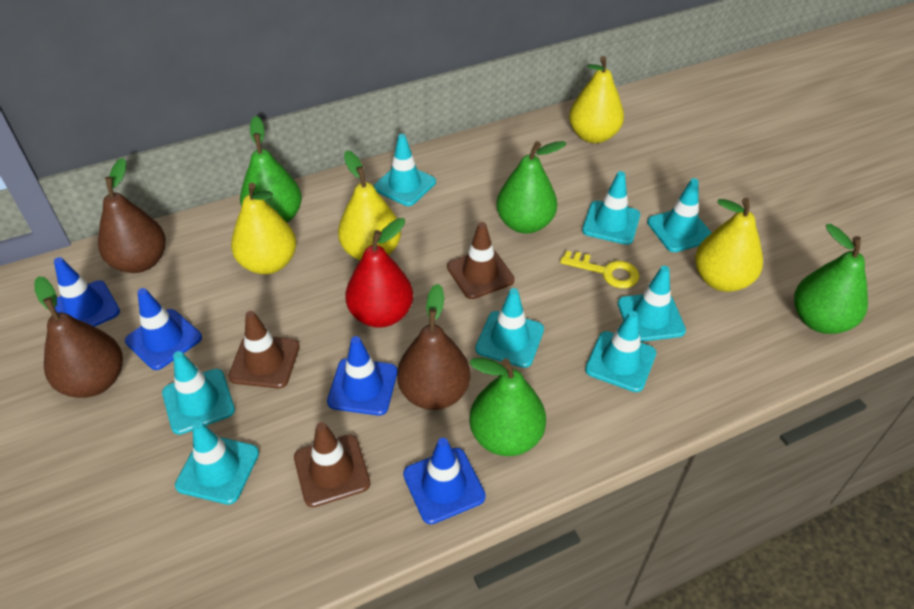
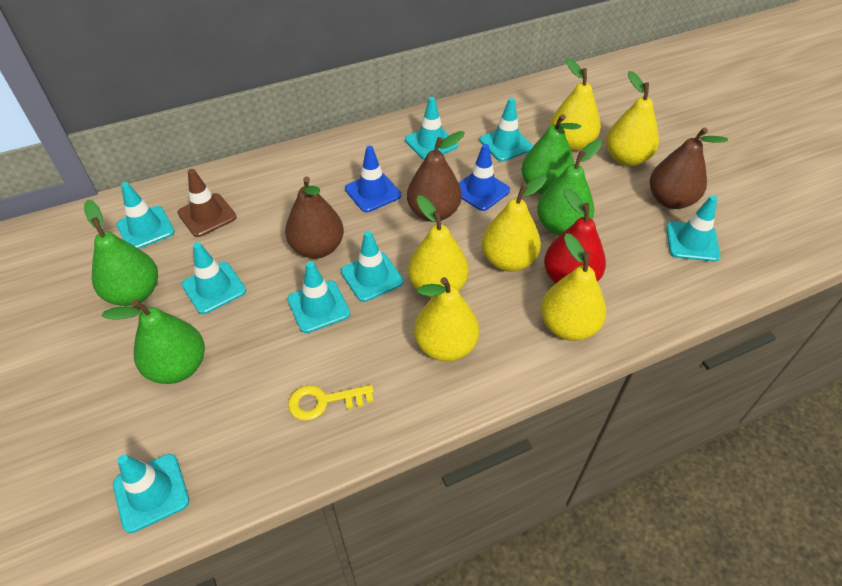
blue traffic cone: [54,257,120,327] [125,288,202,370] [327,336,397,416] [403,438,486,524] = 4 -> [345,146,401,212] [459,144,510,211] = 2
brown traffic cone: [228,311,300,388] [294,422,370,507] [447,222,515,299] = 3 -> [177,169,237,237] = 1
yellow pear: [231,183,296,274] [338,150,401,260] [569,56,624,143] [695,198,763,292] = 4 -> [408,195,469,298] [414,277,479,362] [482,175,547,272] [541,233,606,341] [550,58,601,151] [606,71,659,166] = 6

